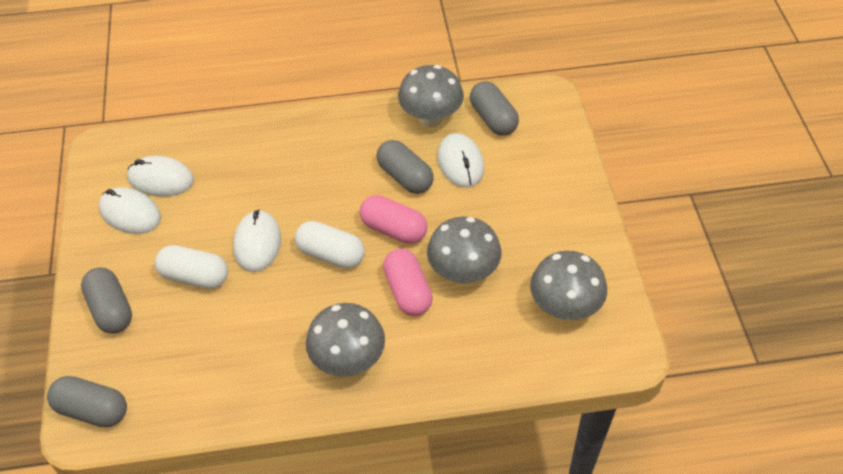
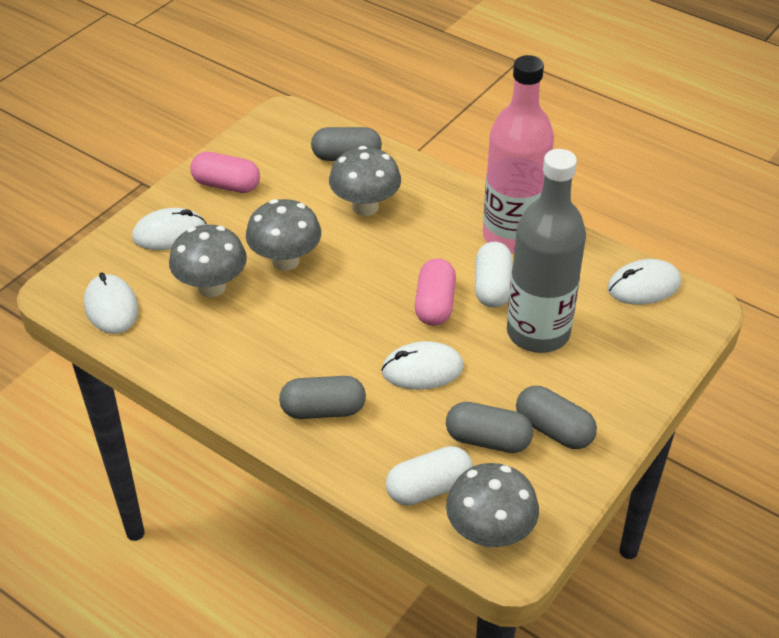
grey bottle: none = 0 -> [507,149,586,353] = 1
pink bottle: none = 0 -> [483,55,554,253] = 1

